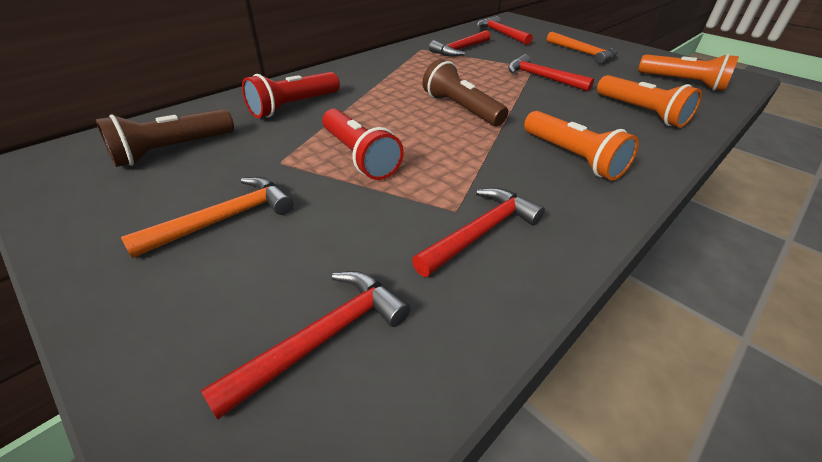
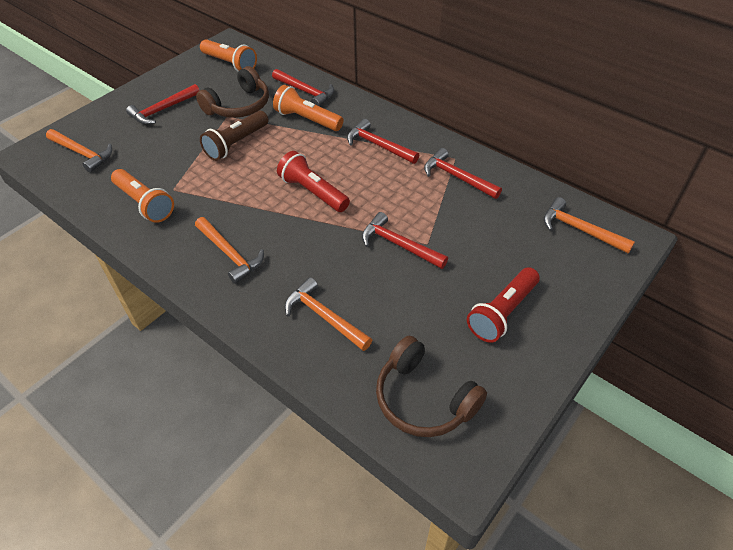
brown flashlight: [96,109,234,167] [423,59,508,126] = 2 -> [200,111,268,161] = 1
brown headphones: none = 0 -> [196,66,269,118] [376,336,487,437] = 2
orange hammer: [121,177,294,258] [547,32,617,64] = 2 -> [46,129,112,173] [195,217,264,284] [285,277,372,351] [543,197,635,254] = 4

